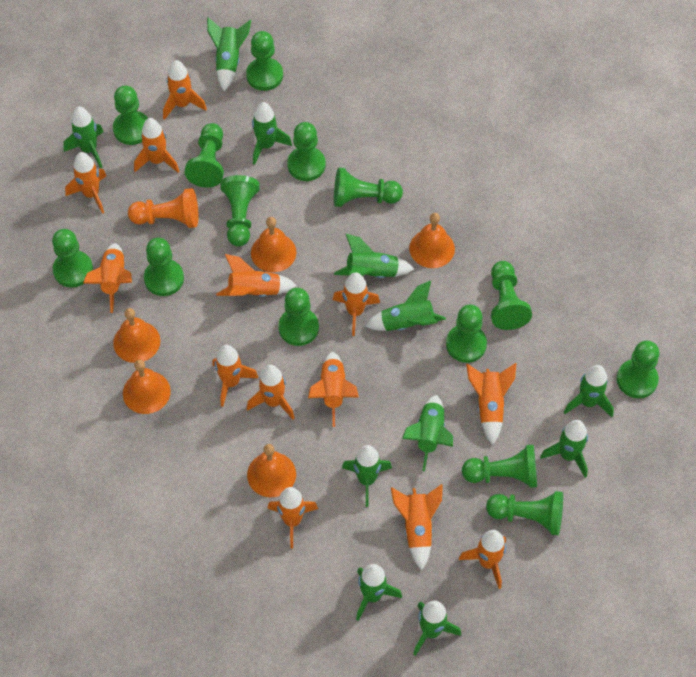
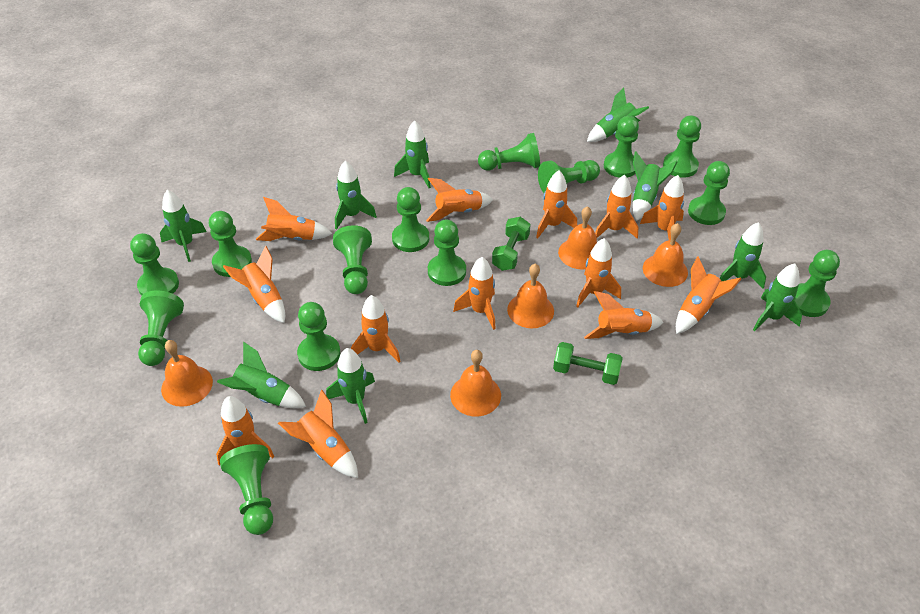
green dumbbell: none = 0 -> [492,217,531,271] [553,342,623,385] = 2
green rocket: [63,107,104,169] [207,17,251,91] [252,102,292,165] [334,233,414,278] [342,445,392,507] [356,564,402,621] [365,281,446,331] [402,395,453,471] [413,601,461,656] [540,420,588,478] [563,365,614,417] = 11 -> [160,190,207,262] [217,341,306,408] [326,348,375,424] [335,161,377,230] [394,121,431,188] [587,88,649,142] [633,151,677,221] [719,222,766,289] [753,263,802,331] = 9
orange pawn: [128,188,198,228] = 1 -> none = 0

